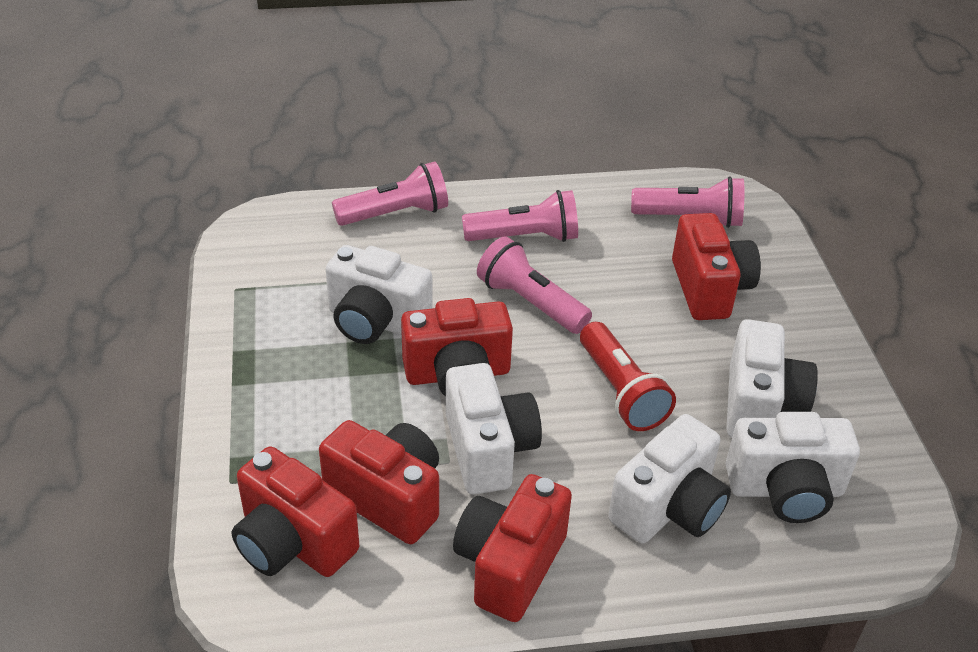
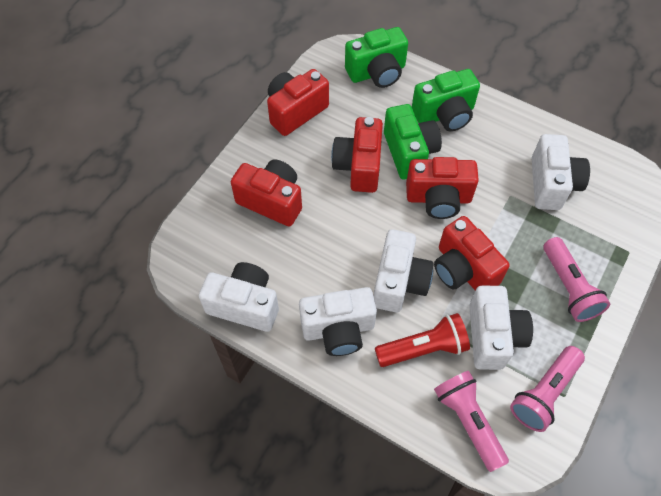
green camera: none = 0 -> [345,27,408,88] [384,104,442,180] [412,69,480,131] = 3
pink flashlight: [332,162,448,226] [462,190,578,242] [477,236,592,334] [631,176,744,228] = 4 -> [434,371,509,472] [510,346,585,432] [543,237,610,322] = 3

